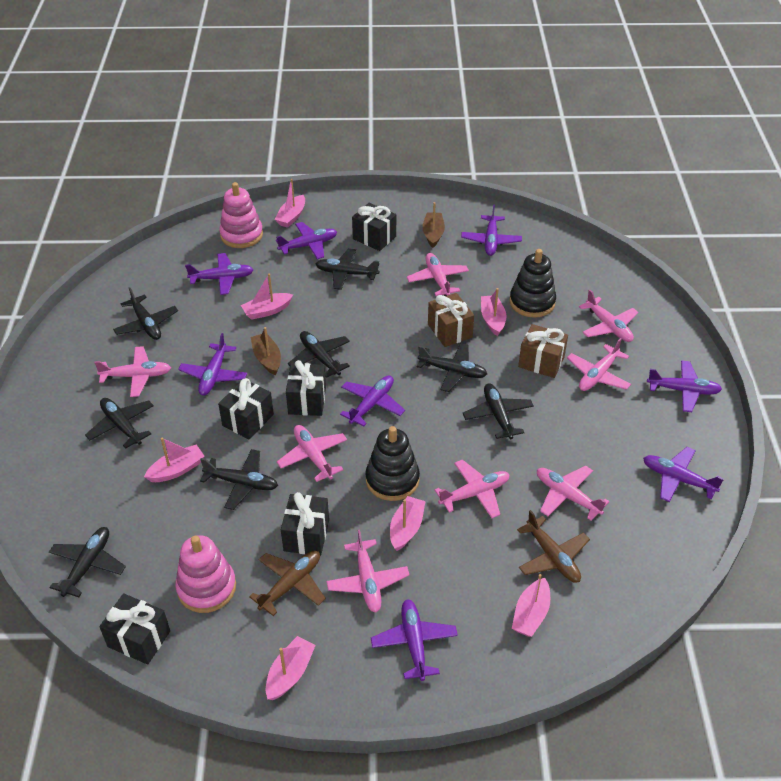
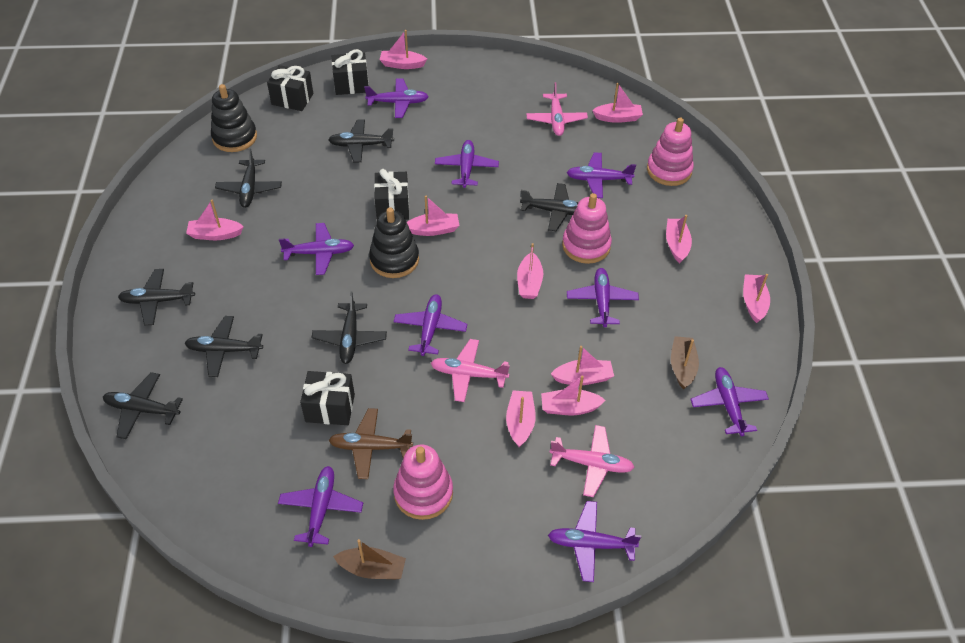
black gift: [99,593,170,665] [218,378,274,440] [281,492,329,556] [286,360,326,416] [352,203,396,251] = 5 -> [267,65,313,111] [300,371,355,425] [332,49,369,95] [374,169,409,220] = 4
black plane: [49,527,126,597] [85,398,154,449] [113,287,178,340] [200,449,278,510] [288,331,350,378] [315,248,379,290] [417,343,487,392] [463,383,534,439] = 8 -> [103,372,183,439] [118,269,195,325] [185,316,263,377] [215,148,282,208] [311,292,387,364] [328,119,394,162] [520,183,579,231] = 7
brown gift: [428,293,474,347] [518,324,568,378] = 2 -> none = 0
brown plane: [249,551,326,616] [517,510,590,583] = 2 -> [329,408,413,479] = 1
pink boat: [144,438,205,482] [241,273,293,320] [266,636,316,700] [274,179,305,228] [390,496,426,551] [481,288,507,336] [512,574,550,637] = 7 -> [186,200,244,240] [379,30,427,69] [407,196,459,236] [506,390,536,447] [517,243,543,299] [541,375,606,415] [551,346,614,385] [592,83,643,123] [666,215,692,263] [743,274,770,323] = 10
pink plane: [94,346,171,397] [277,425,347,482] [326,529,409,612] [407,253,469,296] [435,460,510,518] [537,466,609,521] [567,338,631,391] [579,290,639,342] = 8 -> [431,339,510,402] [526,82,588,136] [550,425,635,497] = 3
pink stacking toy: [175,535,236,613] [219,182,263,248] = 2 -> [393,445,453,520] [562,193,612,264] [647,118,694,186] = 3
purple plane: [178,333,247,396] [185,253,254,295] [276,222,337,259] [340,375,405,426] [371,599,458,681] [461,205,522,256] [643,447,724,502] [647,360,722,412] = 8 -> [278,466,363,547] [279,223,354,275] [364,78,429,118] [393,294,467,356] [435,140,499,188] [548,501,641,582] [567,152,636,198] [567,268,639,327] [690,367,769,436] = 9

